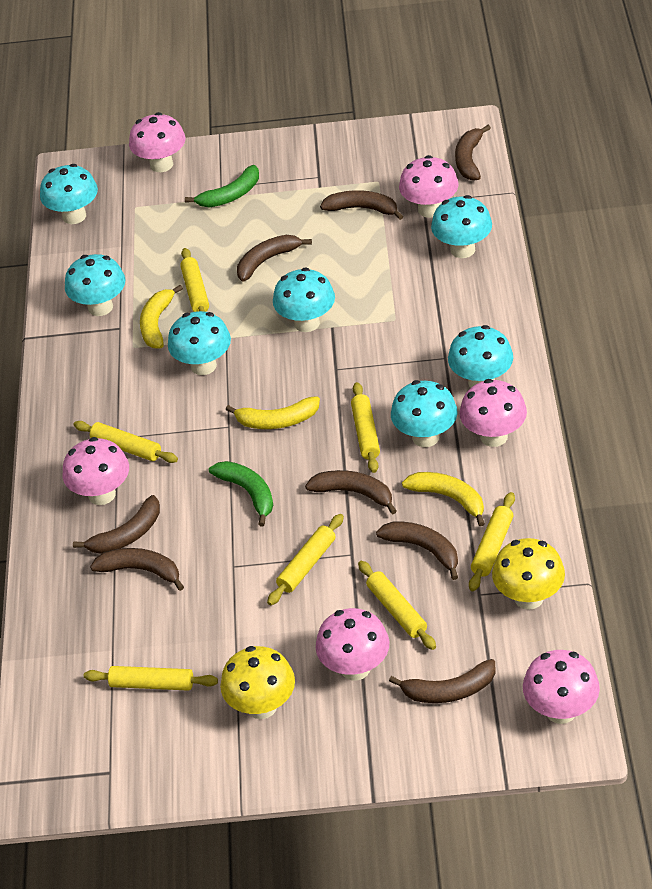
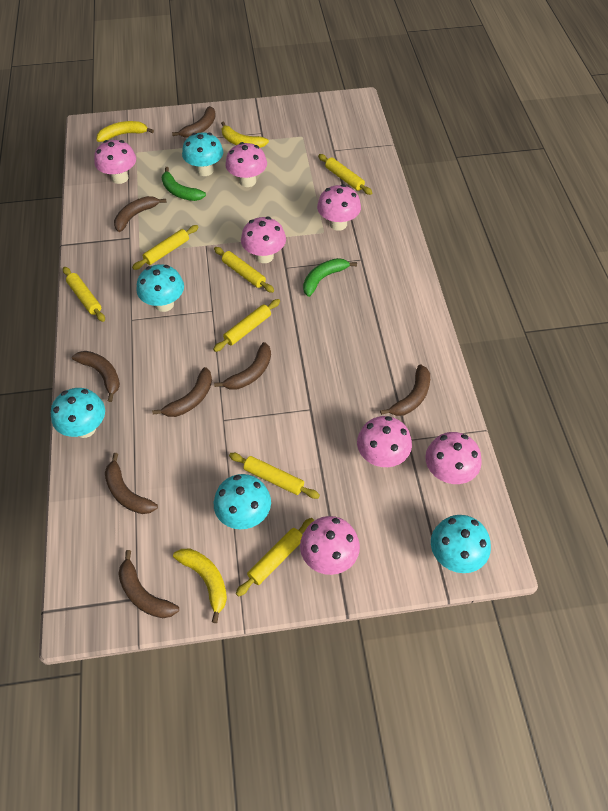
pink mushroom: [63,437,129,505] [129,112,186,172] [316,608,389,681] [399,155,459,218] [459,379,527,447] [523,650,600,724] = 6 -> [94,140,136,184] [225,142,267,187] [241,217,286,263] [300,516,360,575] [317,184,361,231] [357,416,412,467] [425,432,482,484] = 7
turquoise mushroom: [40,164,98,224] [65,254,125,316] [168,311,231,375] [273,268,335,332] [391,380,458,447] [431,195,492,258] [448,325,513,388] = 7 -> [51,388,105,438] [136,264,184,312] [182,132,223,176] [214,474,271,529] [431,515,491,573] = 5
yellow mushroom: [220,646,295,719] [492,538,565,610] = 2 -> none = 0

